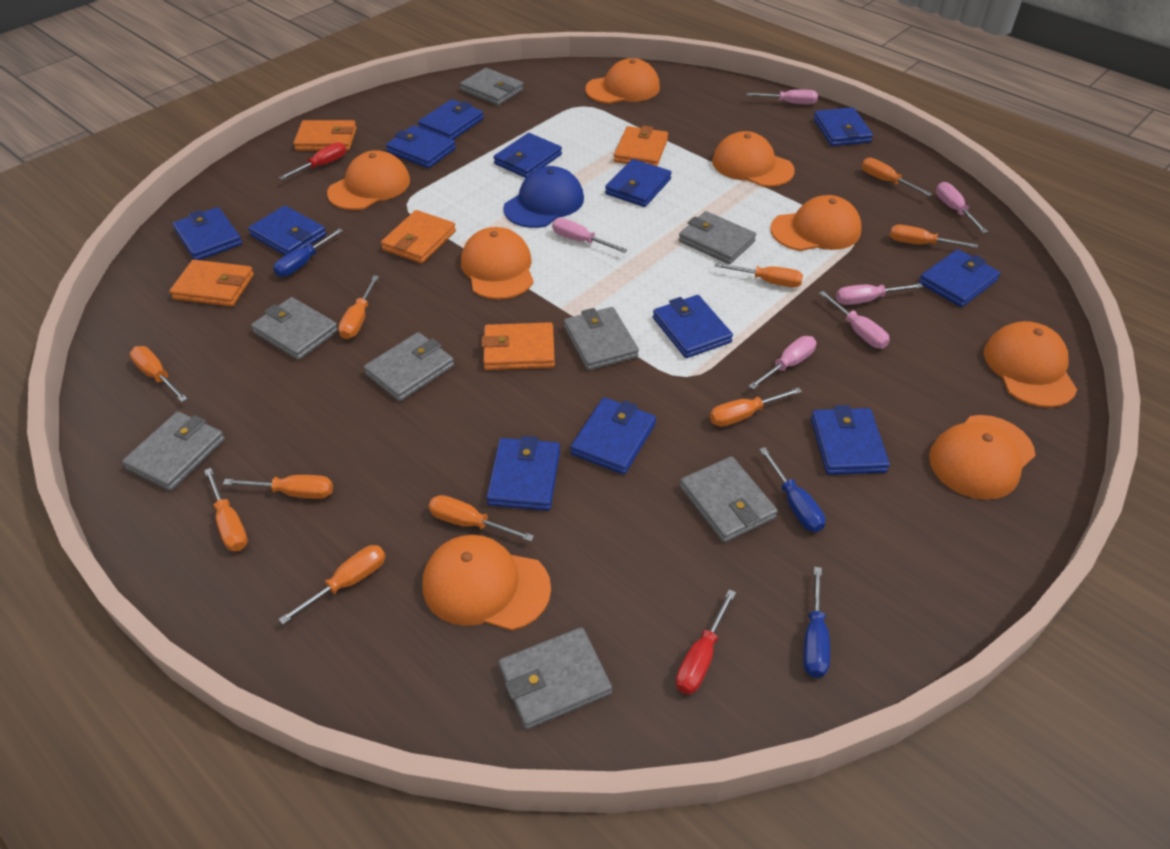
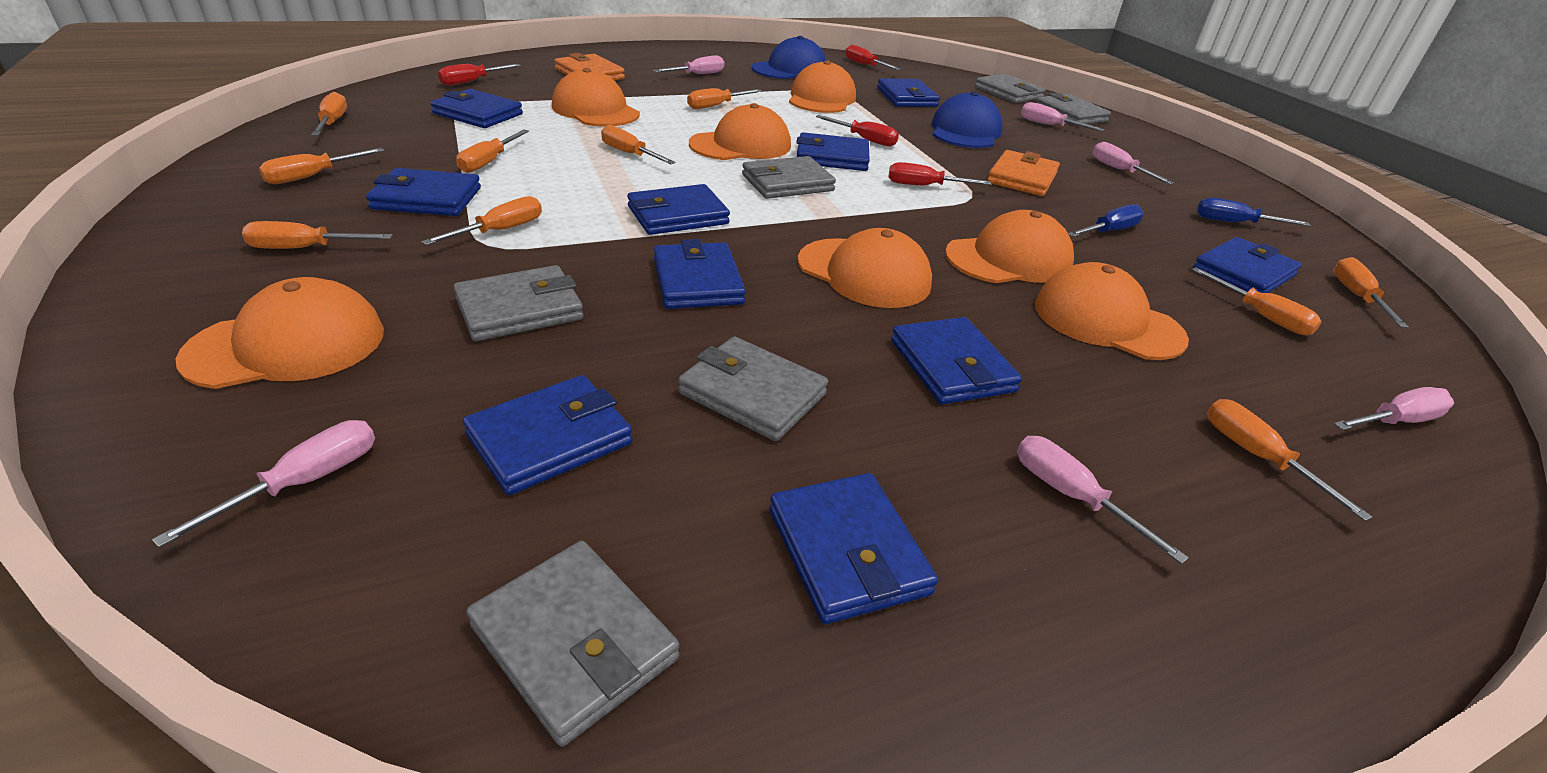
blue cap: [503,166,584,228] = 1 -> [752,36,826,79] [932,91,1003,148] = 2
blue screwdriver: [273,228,343,277] [759,447,825,532] [803,567,830,678] = 3 -> [1068,204,1144,237] [1197,198,1311,226] = 2
blue wallet: [173,207,242,260] [248,206,326,255] [386,125,456,168] [418,99,484,140] [486,436,560,511] [494,133,562,178] [570,397,656,475] [605,159,672,207] [653,295,733,358] [811,405,890,475] [813,107,873,146] [919,249,1000,307] = 12 -> [366,168,481,216] [430,89,523,128] [463,375,633,495] [627,184,730,235] [653,239,746,309] [769,473,938,624] [796,132,870,171] [877,78,940,107] [891,317,1022,404] [1193,237,1302,293] = 10
grey wallet: [122,411,225,491] [251,297,339,360] [364,332,454,401] [460,68,524,106] [499,627,612,730] [564,307,639,370] [679,211,756,264] [680,456,778,543] = 8 -> [453,265,584,341] [466,541,679,746] [678,337,828,441] [742,156,836,199] [975,73,1045,103] [1037,93,1111,126] = 6
orange cap: [327,150,410,210] [423,535,551,631] [461,227,534,300] [585,58,660,104] [712,131,795,187] [770,195,862,251] [929,415,1035,500] [984,321,1077,408] = 8 -> [175,277,384,389] [552,68,640,127] [689,103,791,160] [789,60,856,113] [798,228,932,308] [945,210,1074,283] [1035,262,1189,360] = 7
orange wallet: [170,260,254,307] [294,120,356,151] [381,210,456,264] [481,322,555,370] [614,126,668,166] = 5 -> [554,53,625,80] [987,150,1060,196] = 2
red screwdriver: [279,142,346,180] [676,589,736,695] = 2 -> [438,64,521,86] [816,115,899,146] [845,45,901,70] [888,162,992,185] = 4

